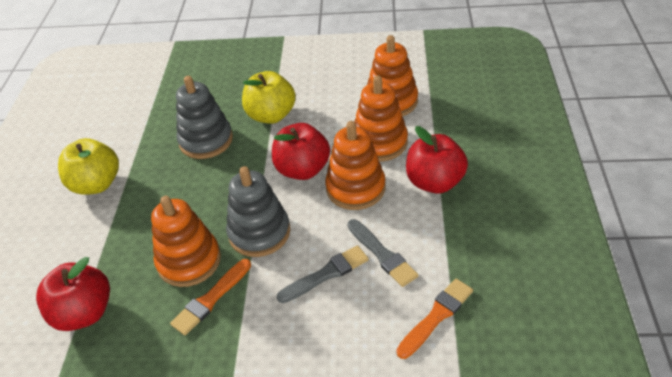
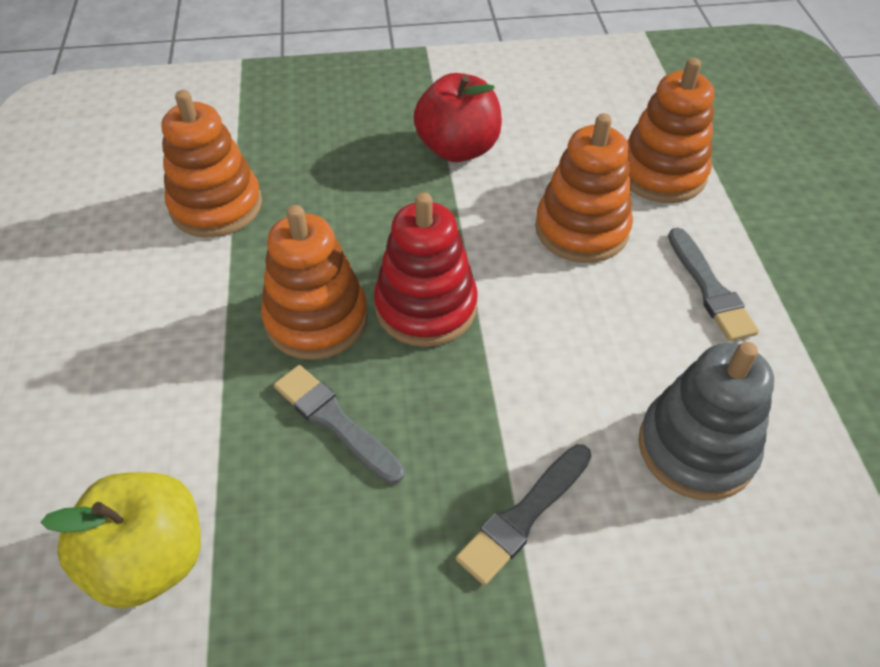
grey brush: [276,245,369,303] [347,219,418,287] = 2 -> [274,365,404,484] [456,444,592,585] [668,228,759,341] = 3
grey stacking toy: [176,76,233,159] [226,166,290,257] = 2 -> [638,342,774,500] = 1
orange brush: [170,259,251,336] [397,279,473,359] = 2 -> none = 0
red apple: [36,257,110,331] [272,123,330,180] [406,126,468,194] = 3 -> [414,73,502,162] = 1
red stacking toy: none = 0 -> [374,192,478,347] = 1
yellow apple: [58,138,119,195] [242,71,296,124] = 2 -> [41,472,201,609] = 1

